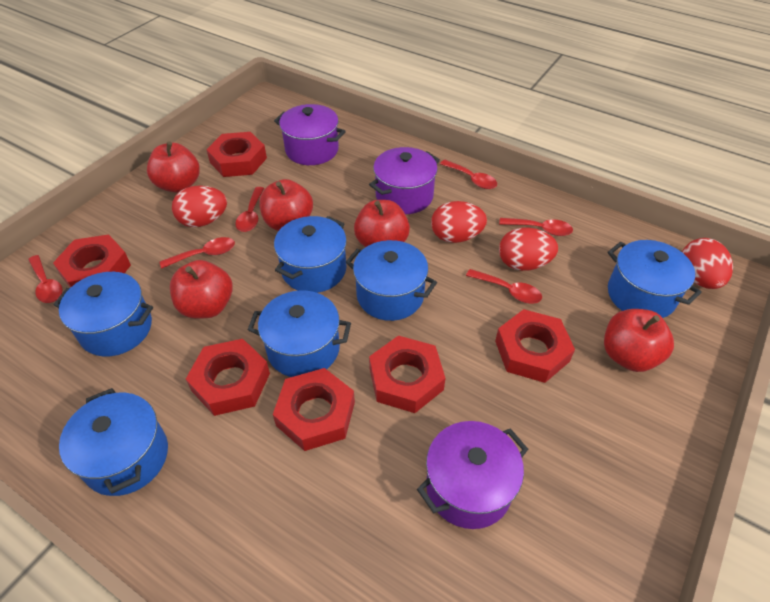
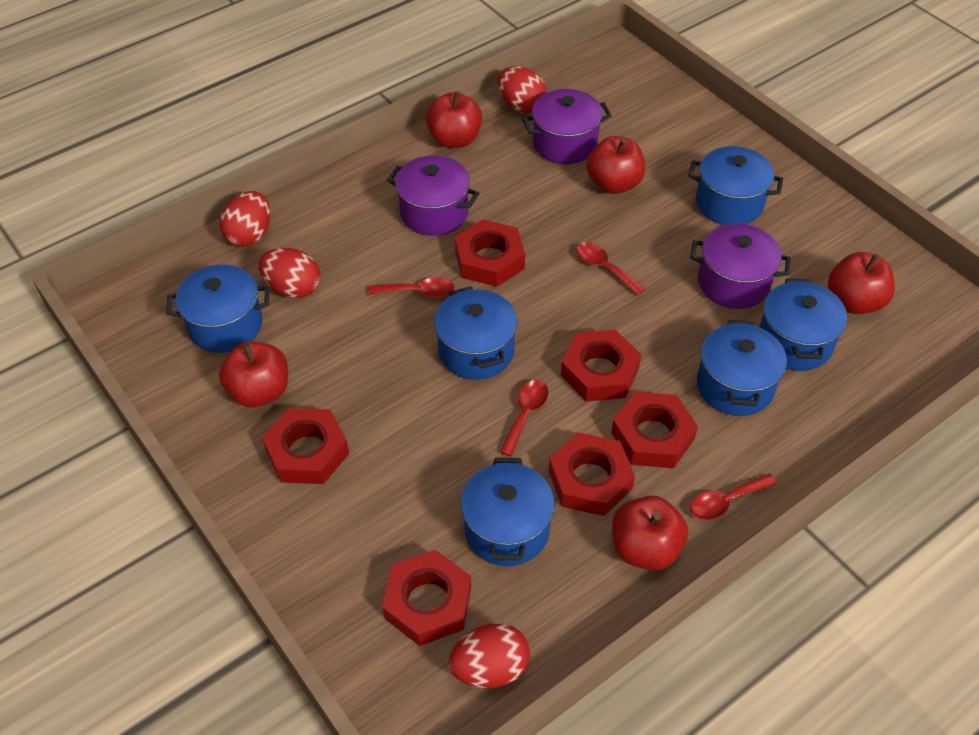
red spoon: [28,255,62,303] [160,237,235,269] [235,187,264,232] [440,160,497,189] [466,269,542,304] [499,218,573,236] = 6 -> [369,277,455,298] [500,380,548,457] [576,242,645,295] [690,474,777,520] = 4

